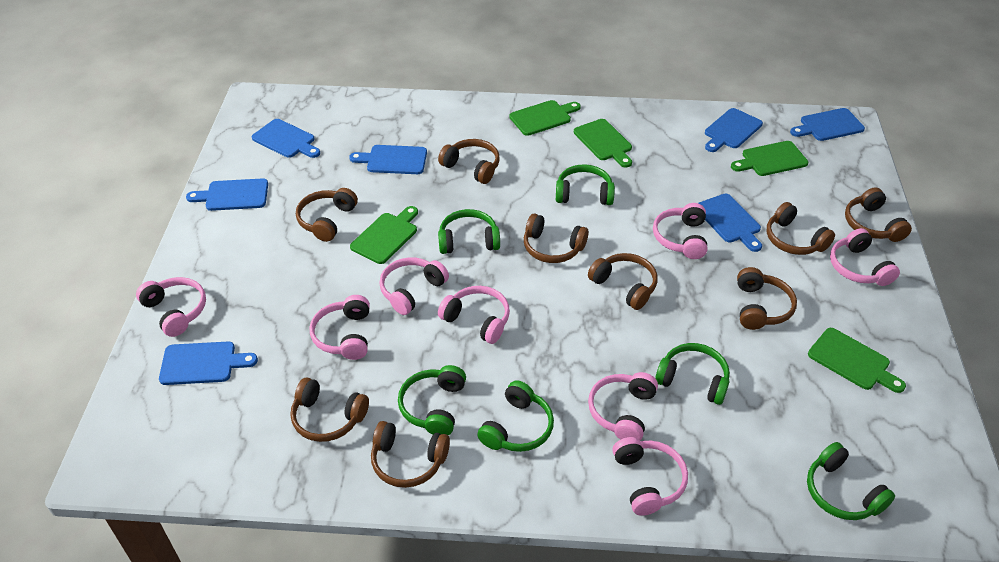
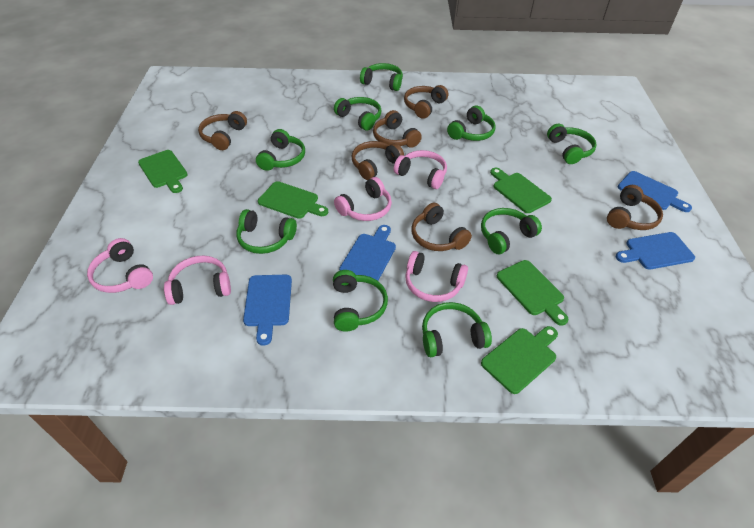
blue cutting board: [159,341,258,385] [186,178,268,211] [252,119,320,158] [349,145,427,174] [699,194,762,252] [705,108,763,152] [790,108,865,141] = 7 -> [243,275,292,346] [339,225,396,281] [616,232,695,269] [618,171,692,212] = 4
brown headphones: [290,378,369,442] [296,188,358,242] [371,421,450,488] [438,139,500,184] [524,213,589,263] [588,253,657,310] [737,267,797,330] [766,202,835,255] [845,187,912,242] = 9 -> [198,111,247,150] [352,141,404,180] [373,110,422,148] [404,85,448,119] [412,202,472,251] [607,185,663,230] = 6
green headphones: [398,365,466,436] [438,209,500,254] [477,380,554,452] [556,164,615,205] [655,343,730,405] [807,442,895,520] = 6 -> [236,209,297,254] [256,129,305,171] [333,270,388,332] [334,97,381,131] [360,63,403,91] [422,302,492,357] [447,106,496,141] [481,208,542,254] [547,124,596,164] = 9
pink headphones: [136,277,206,337] [310,295,370,360] [379,257,449,315] [438,286,510,344] [588,372,658,440] [613,437,688,516] [653,203,708,259] [830,228,900,286] = 8 -> [87,238,153,293] [164,255,231,305] [334,177,392,221] [394,150,447,189] [405,251,468,302] = 5

